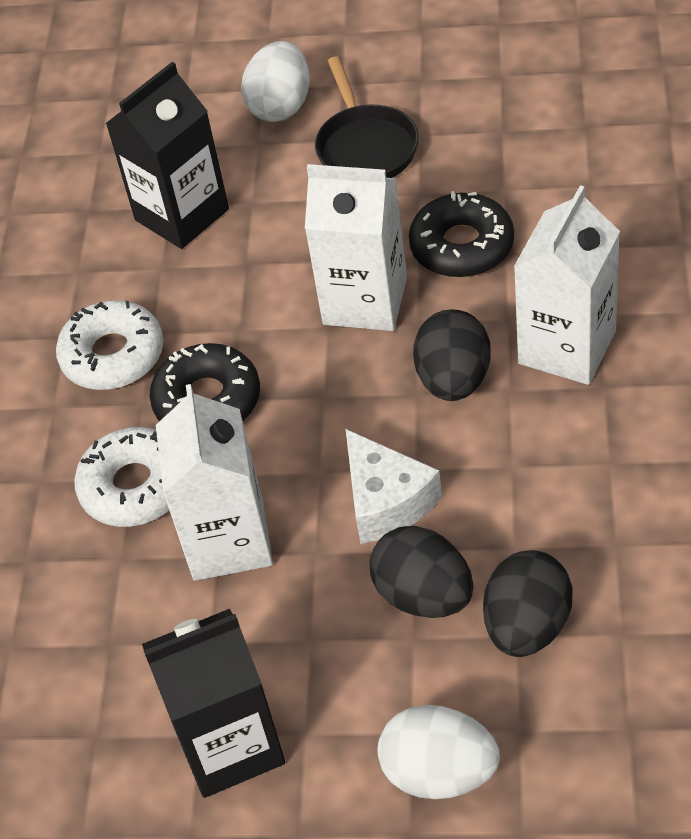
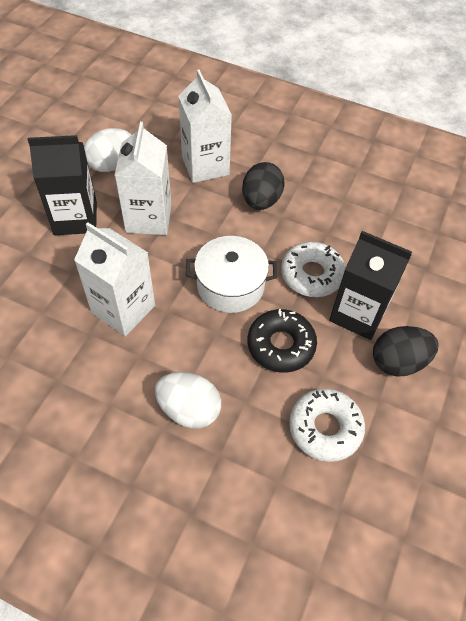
black donut: [149,343,260,421] [409,191,514,278] = 2 -> [248,309,317,373] = 1
black egg: [370,526,473,618] [413,309,491,401] [483,550,573,657] = 3 -> [242,162,284,210] [373,326,439,376] = 2
black pan: [315,56,419,178] = 1 -> none = 0
white cheese: [346,429,442,544] = 1 -> none = 0
white pot: none = 0 -> [186,236,277,313] = 1

